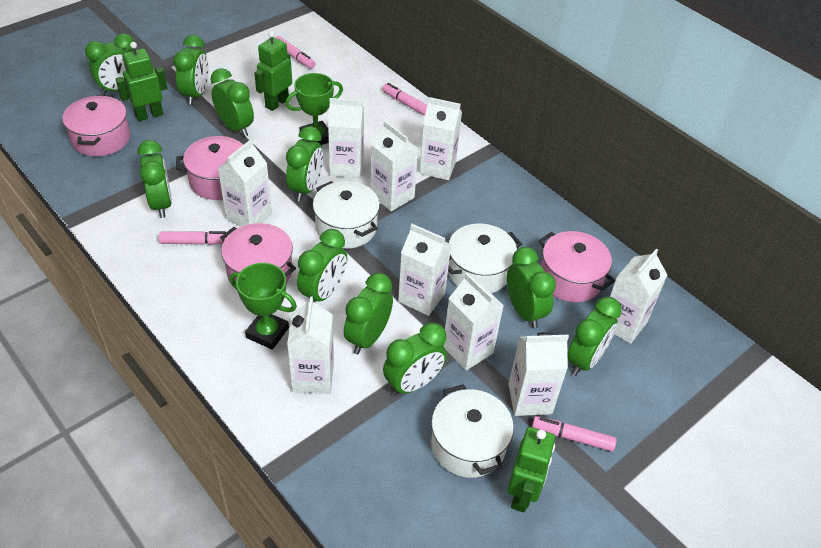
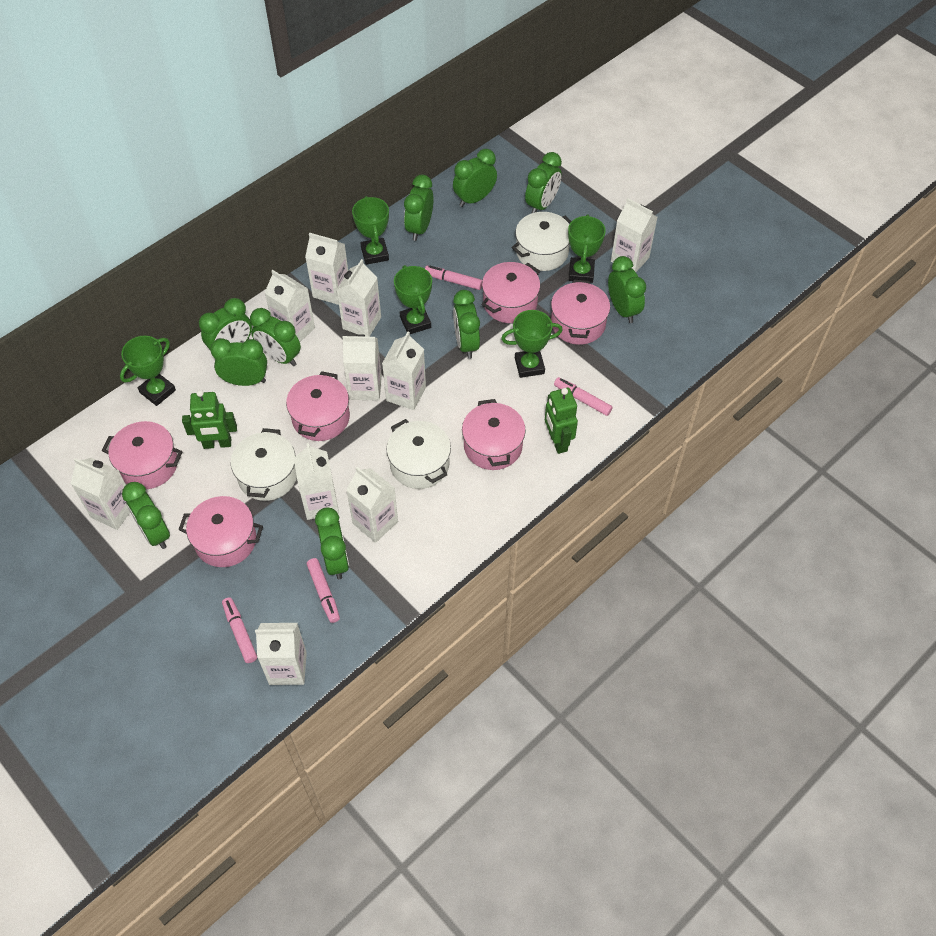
green robot: [116,42,168,121] [254,31,292,111] [507,427,555,512] = 3 -> [182,390,237,449] [545,388,578,454] = 2
green trophy: [229,263,297,350] [285,73,343,145] = 2 -> [120,336,176,406] [352,196,389,265] [394,265,432,334] [501,310,563,378] [568,214,606,283] = 5
pink pot: [62,95,130,157] [176,136,243,200] [220,223,296,285] [539,231,615,302] = 4 -> [102,421,183,489] [178,496,263,567] [286,371,350,441] [462,399,526,470] [481,262,540,323] [551,280,610,345] = 6
white carton: [218,139,272,227] [287,296,334,394] [328,98,364,178] [371,121,418,211] [398,224,452,316] [419,97,462,180] [444,273,504,370] [509,332,569,416] [610,249,667,344] = 9 -> [71,458,130,530] [255,623,307,685] [265,270,315,342] [294,443,339,520] [305,233,348,305] [336,259,381,337] [343,334,382,401] [346,467,398,543] [382,332,426,410] [611,198,657,272] = 10

